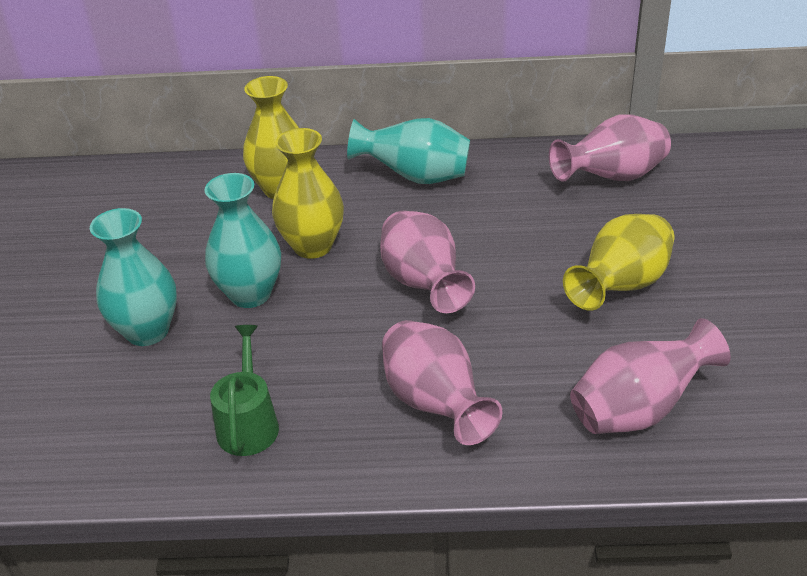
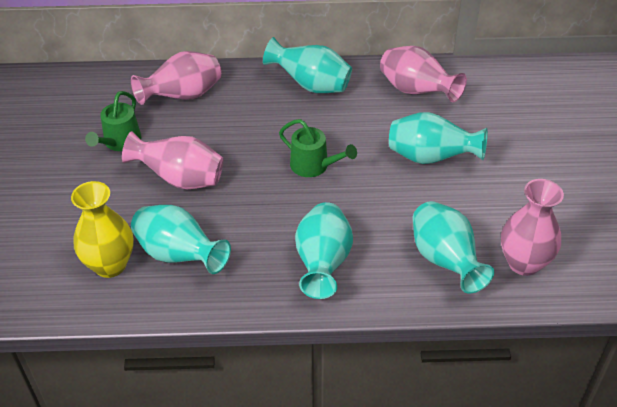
green watering can: [210,325,279,456] = 1 -> [85,91,141,151] [279,119,357,177] = 2
turquoise vase: [90,208,177,346] [205,173,281,308] [347,118,470,184] = 3 -> [131,205,231,274] [263,37,352,93] [295,202,353,299] [389,112,488,164] [413,201,494,294] = 5
yellow vase: [243,76,299,199] [272,128,344,259] [563,214,674,311] = 3 -> [71,181,134,278] = 1

